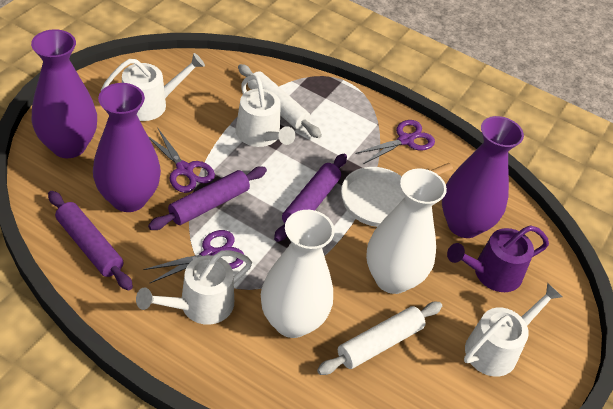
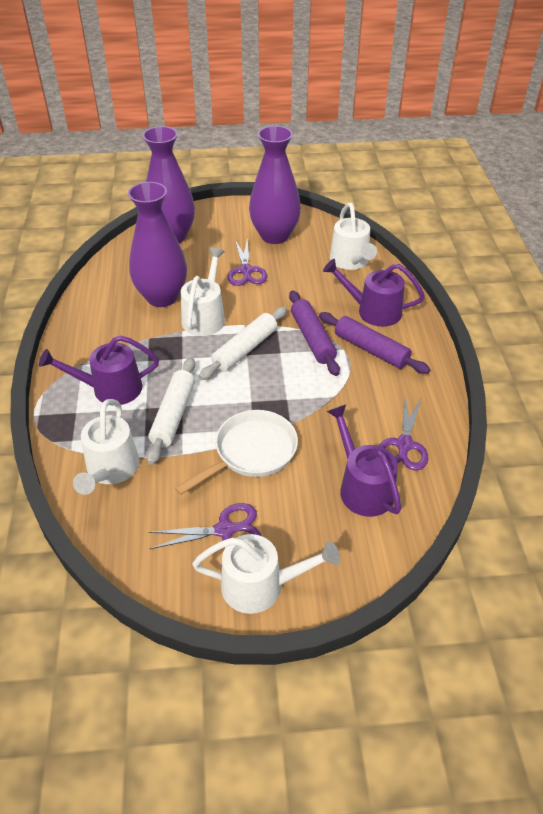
purple rolling pin: [48,191,133,291] [148,166,267,230] [274,154,347,242] = 3 -> [289,290,340,376] [319,312,430,374] = 2
purple watering can: [447,225,549,292] = 1 -> [39,335,159,406] [323,259,425,327] [327,405,401,517] = 3
white vase: [261,210,335,338] [366,169,447,294] = 2 -> none = 0

